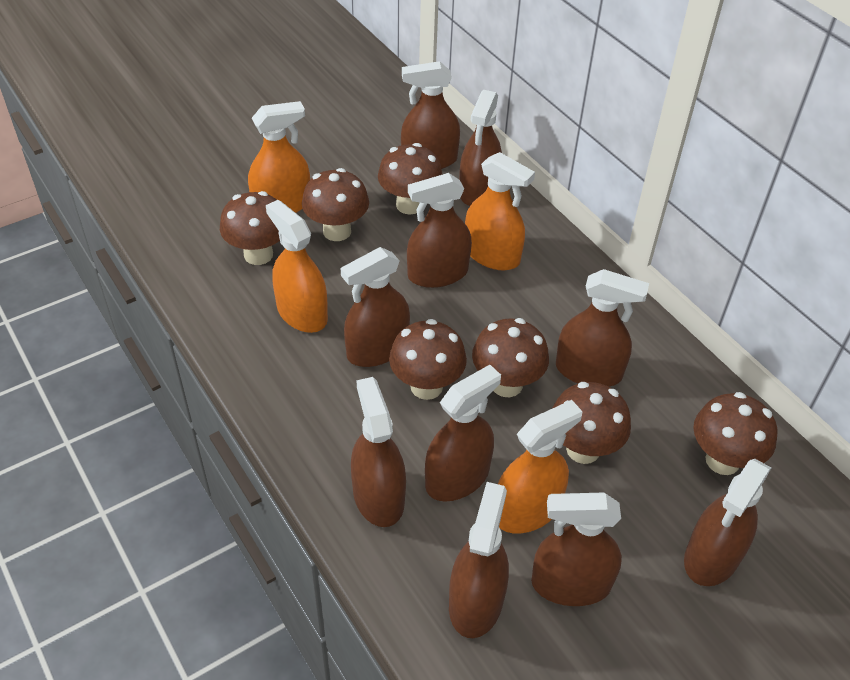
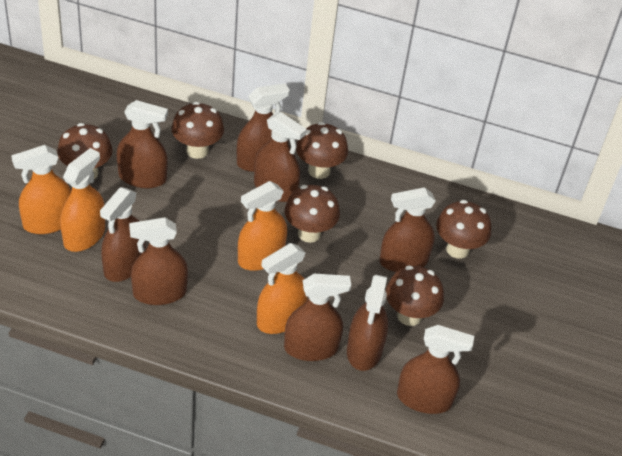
brown mushroom: [220,191,280,265] [302,168,369,241] [378,143,443,215] [389,319,467,400] [472,318,549,397] [553,382,631,464] [693,392,777,475] = 7 -> [57,123,112,179] [172,102,224,159] [285,185,340,243] [296,122,348,179] [386,266,444,326] [436,200,491,259] = 6
brown spray bottle: [340,247,410,367] [351,377,406,527] [401,61,460,169] [407,173,472,288] [425,365,501,502] [449,482,509,638] [459,90,502,206] [531,492,622,606] [556,269,649,387] [684,459,771,586] = 10 -> [100,187,146,282] [116,100,168,188] [129,217,188,305] [237,83,290,172] [254,112,307,202] [284,274,351,361] [347,275,388,371] [379,187,436,272] [397,325,474,414] = 9

